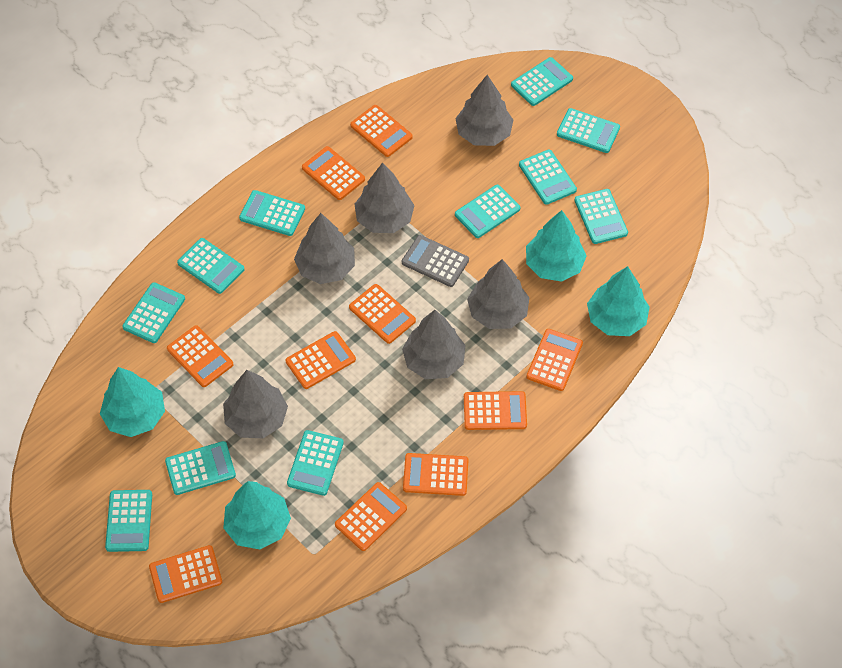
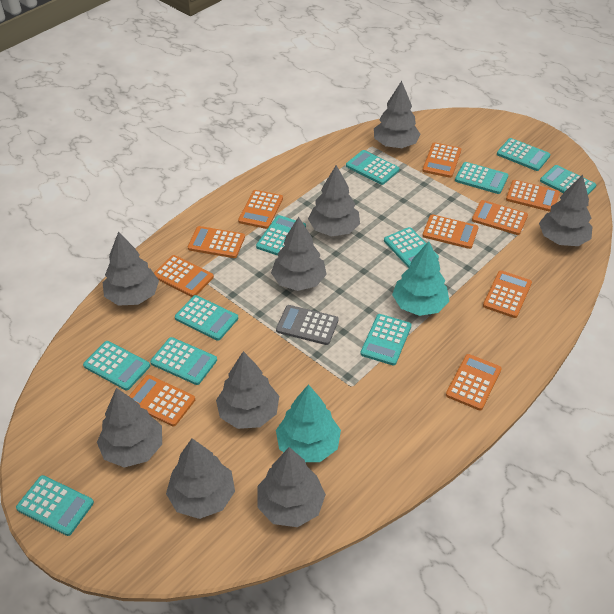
grey tree: [223,370,288,438] [294,213,355,284] [354,162,415,233] [402,310,466,379] [455,75,513,146] [467,259,529,329] = 6 -> [97,388,162,468] [103,232,159,306] [166,438,235,519] [216,351,279,429] [257,447,326,527] [271,217,327,291] [308,165,360,237] [374,81,420,148] [539,175,592,246] = 9
turquoise tree: [100,367,165,437] [223,481,291,549] [526,210,587,282] [587,266,650,336] = 4 -> [276,384,341,462] [392,241,449,316] = 2

